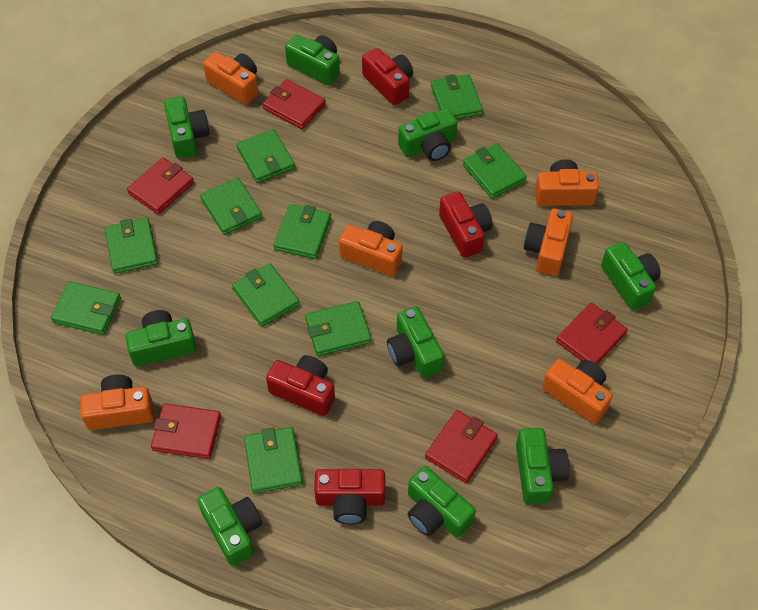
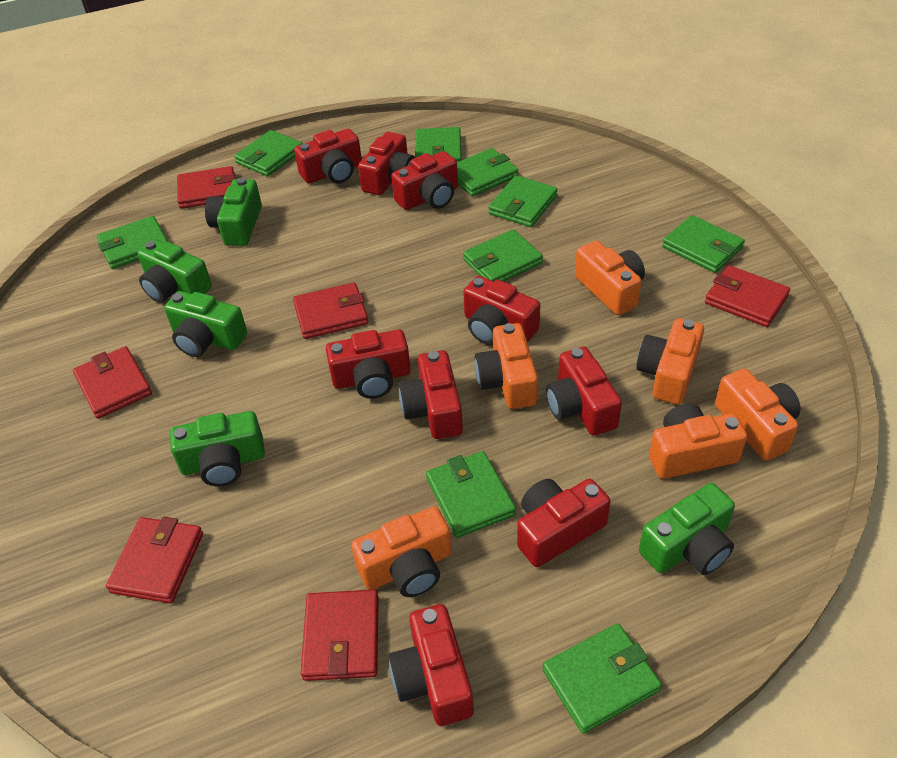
green camera: [125,310,197,366] [164,96,209,159] [197,487,262,566] [285,35,340,85] [387,306,444,378] [398,108,457,161] [408,466,476,538] [516,428,569,504] [601,242,661,310] = 9 -> [137,239,212,302] [164,291,247,357] [170,411,265,487] [205,177,262,246] [639,483,735,575] = 5
green wallet: [51,281,121,335] [105,218,158,274] [200,178,262,235] [232,264,300,327] [236,129,295,183] [244,427,303,494] [274,204,331,259] [305,301,371,356] [431,74,483,119] [463,143,527,199] = 10 -> [97,216,168,269] [234,130,303,176] [415,127,461,162] [426,451,516,538] [457,148,518,196] [463,229,543,282] [488,175,558,227] [542,623,662,734] [662,215,745,273] = 9
red camera: [266,355,335,416] [314,469,385,524] [362,48,413,105] [439,191,493,258] = 4 -> [294,129,362,184] [326,330,411,399] [358,132,415,195] [389,604,474,726] [391,151,458,210] [399,350,463,439] [463,276,540,345] [517,479,611,567] [546,347,622,436] = 9
red wallet: [127,158,194,214] [151,403,221,459] [263,79,326,129] [425,410,498,483] [556,303,628,364] = 5 -> [73,346,152,419] [106,517,203,603] [177,166,235,209] [293,283,368,339] [301,590,379,681] [705,265,790,327] = 6

